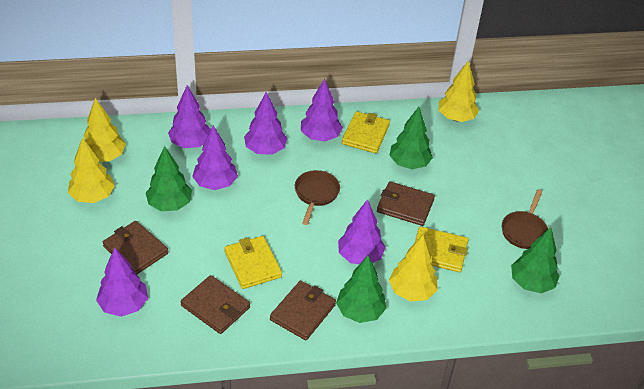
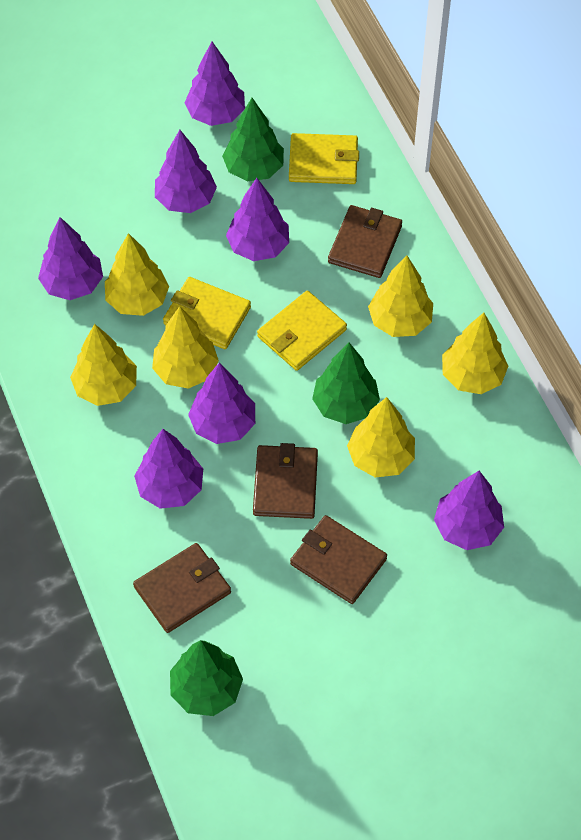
brown pan: [295,170,340,225] [502,189,548,249] = 2 -> none = 0
green tree: [146,146,192,211] [336,256,387,323] [389,107,433,169] [511,227,560,293] = 4 -> [170,640,243,716] [222,98,284,181] [312,343,380,424] = 3
purple tree: [96,248,148,317] [168,86,211,148] [192,125,238,190] [244,92,287,155] [301,79,343,141] [338,199,386,264] = 6 -> [38,217,103,300] [134,429,203,509] [155,130,217,213] [185,42,245,126] [188,363,255,444] [226,178,289,261] [434,471,504,550] = 7
yellow tree: [68,137,115,203] [84,98,126,162] [389,235,438,301] [439,61,479,122] = 4 -> [70,324,137,406] [105,233,169,316] [152,306,219,389] [347,397,415,477] [368,255,433,337] [442,313,508,394] = 6

